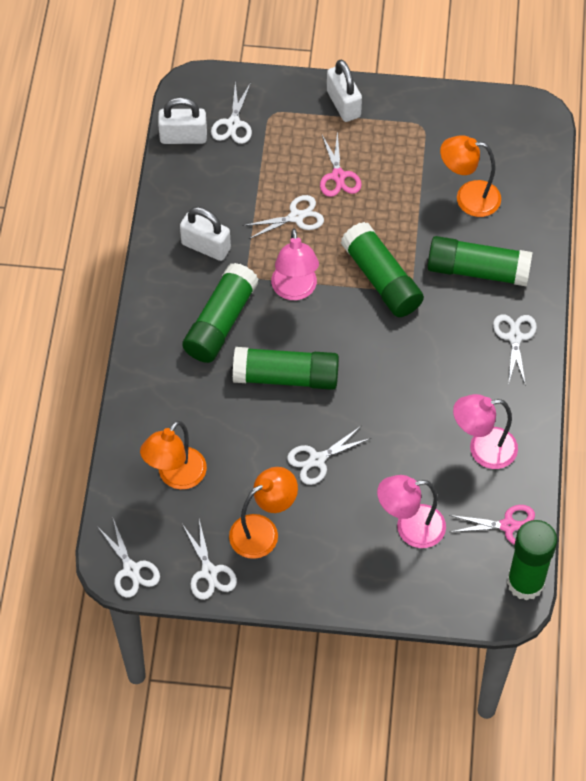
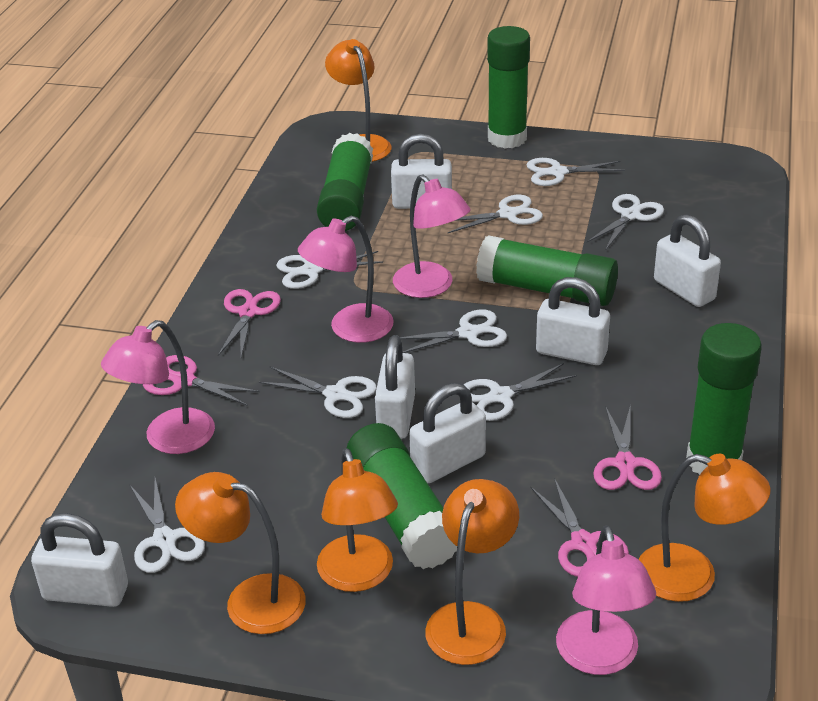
orange lamp: [140,421,207,489] [229,467,298,559] [440,135,501,217] = 3 -> [175,472,306,634] [317,448,398,592] [325,39,392,162] [425,479,519,665] [638,454,771,602] = 5
pink lamp: [271,229,319,300] [377,475,446,548] [453,394,518,469] = 3 -> [101,320,215,454] [298,216,393,343] [393,174,471,298] [556,526,656,675] = 4
pink scissors: [320,131,362,197] [449,505,535,545] = 2 -> [143,355,260,405] [218,289,281,357] [530,478,629,577] [593,405,662,490] = 4
white padlock: [158,97,207,144] [180,207,231,261] [327,60,362,122] = 3 -> [31,513,128,607] [375,335,415,439] [391,134,452,209] [409,383,486,483] [536,277,610,365] [654,214,721,307] = 6
white scissors: [97,519,160,598] [182,519,237,600] [211,81,252,144] [243,195,324,239] [287,426,371,485] [493,314,537,386] = 6 -> [130,478,205,573] [259,367,377,418] [276,251,383,289] [400,310,507,353] [448,195,543,233] [464,363,577,421] [527,158,625,186] [587,194,664,251] = 8

